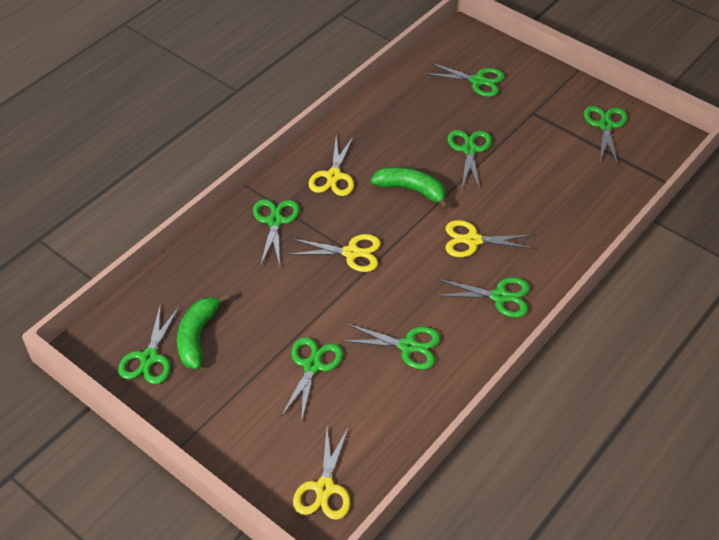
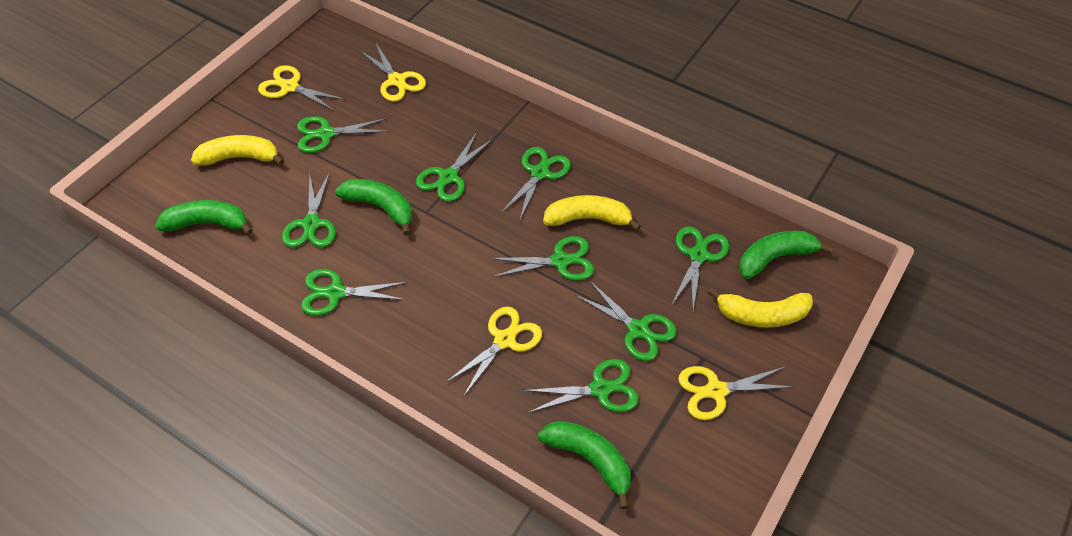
green banana: [177,293,230,369] [371,167,449,210] = 2 -> [155,200,253,235] [335,179,412,236] [538,421,631,509] [739,231,833,279] = 4
green scissors: [118,304,180,384] [253,199,299,266] [281,337,343,423] [342,324,440,370] [424,62,505,97] [435,277,530,318] [448,130,492,190] [584,106,627,165] = 8 -> [282,172,336,247] [297,116,389,153] [301,269,408,316] [416,132,493,202] [490,236,594,281] [501,147,571,220] [523,359,639,413] [575,281,677,361] [672,226,729,310] = 9
yellow banana: none = 0 -> [191,135,284,166] [543,195,641,231] [708,288,813,328] = 3

